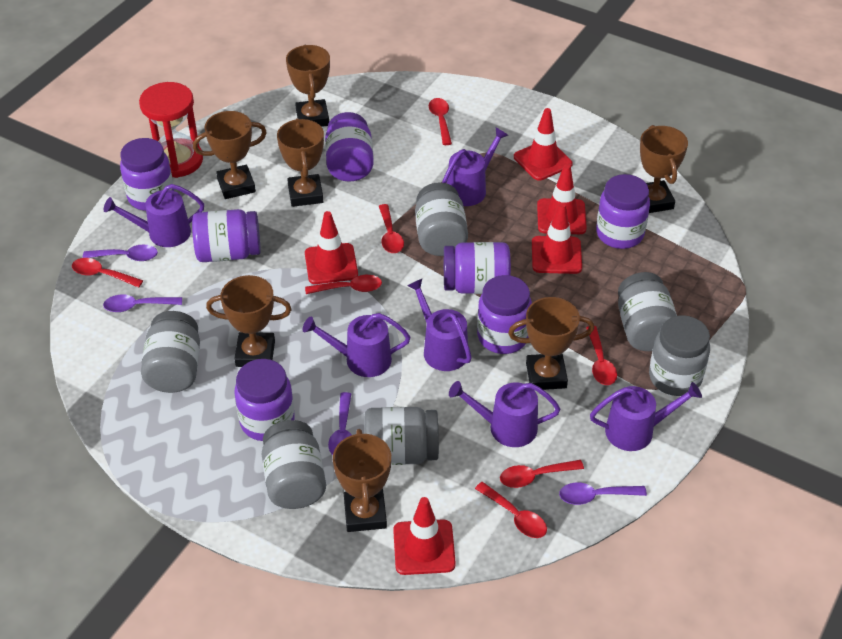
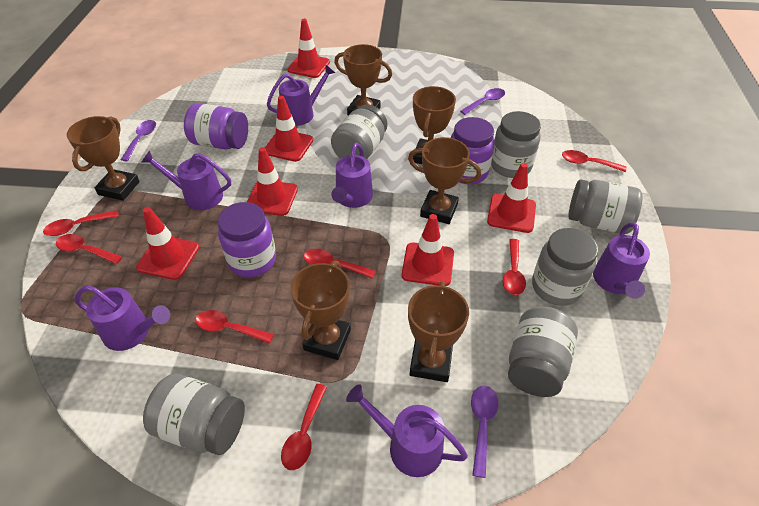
brown trophy: [193,111,267,199] [206,275,292,367] [277,118,324,207] [286,45,330,127] [333,429,391,532] [508,297,594,390] [640,125,688,213] = 7 -> [67,116,140,201] [291,261,351,360] [334,44,392,115] [408,137,481,224] [408,281,469,382] [413,86,456,164] = 6
purple jar: [120,138,174,211] [192,209,261,262] [234,359,295,441] [325,112,374,182] [444,242,511,294] [477,275,532,354] [596,174,650,249] = 7 -> [184,103,248,149] [218,202,276,277] [451,117,495,184] = 3
purple spoon: [83,245,158,261] [103,295,182,312] [328,392,352,455] [559,482,647,505] = 4 -> [121,120,156,161] [460,88,505,115] [471,386,499,478] = 3
red hourglass: [139,82,203,178] = 1 -> none = 0
red traffic cone: [305,211,358,284] [393,497,456,575] [514,108,573,181] [532,203,582,274] [537,164,587,234] = 5 -> [136,207,199,280] [247,147,298,216] [265,96,313,162] [287,19,330,78] [402,214,454,286] [487,163,536,233] = 6

